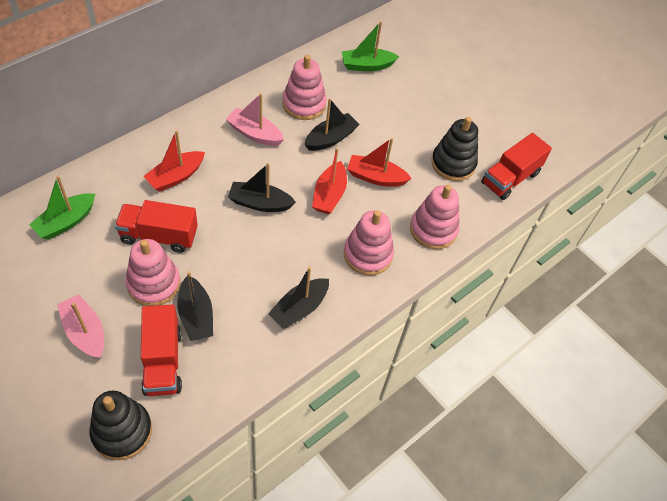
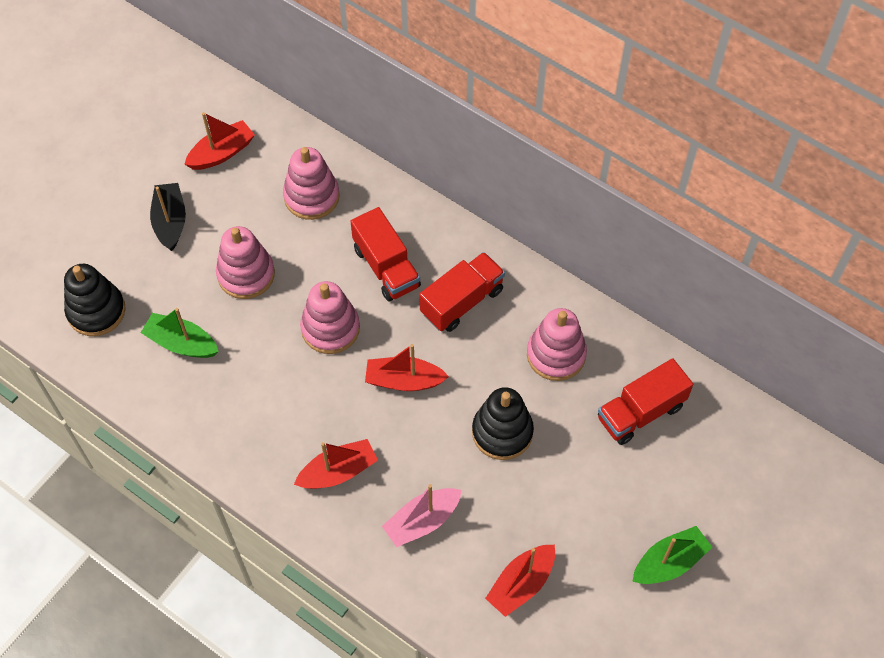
black boat: [177,271,213,341] [228,163,296,212] [268,267,329,329] [305,99,360,151] = 4 -> [150,183,186,251] = 1
pink boat: [57,294,104,358] [226,93,284,146] = 2 -> [382,484,462,547] = 1
red boat: [144,130,205,192] [312,148,347,214] [347,138,412,187] = 3 -> [184,112,255,170] [294,439,378,489] [365,344,449,391] [485,545,555,617] = 4

